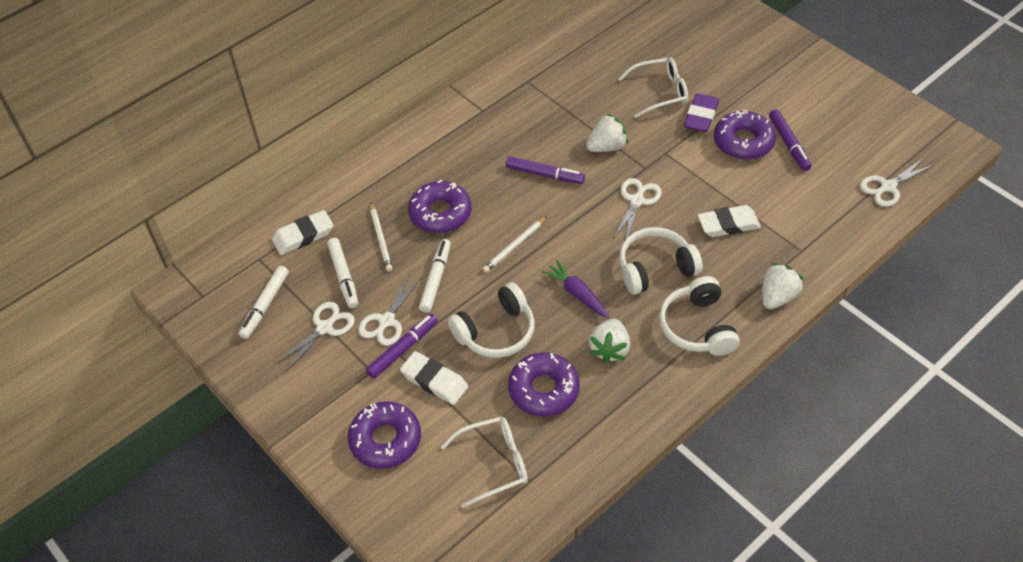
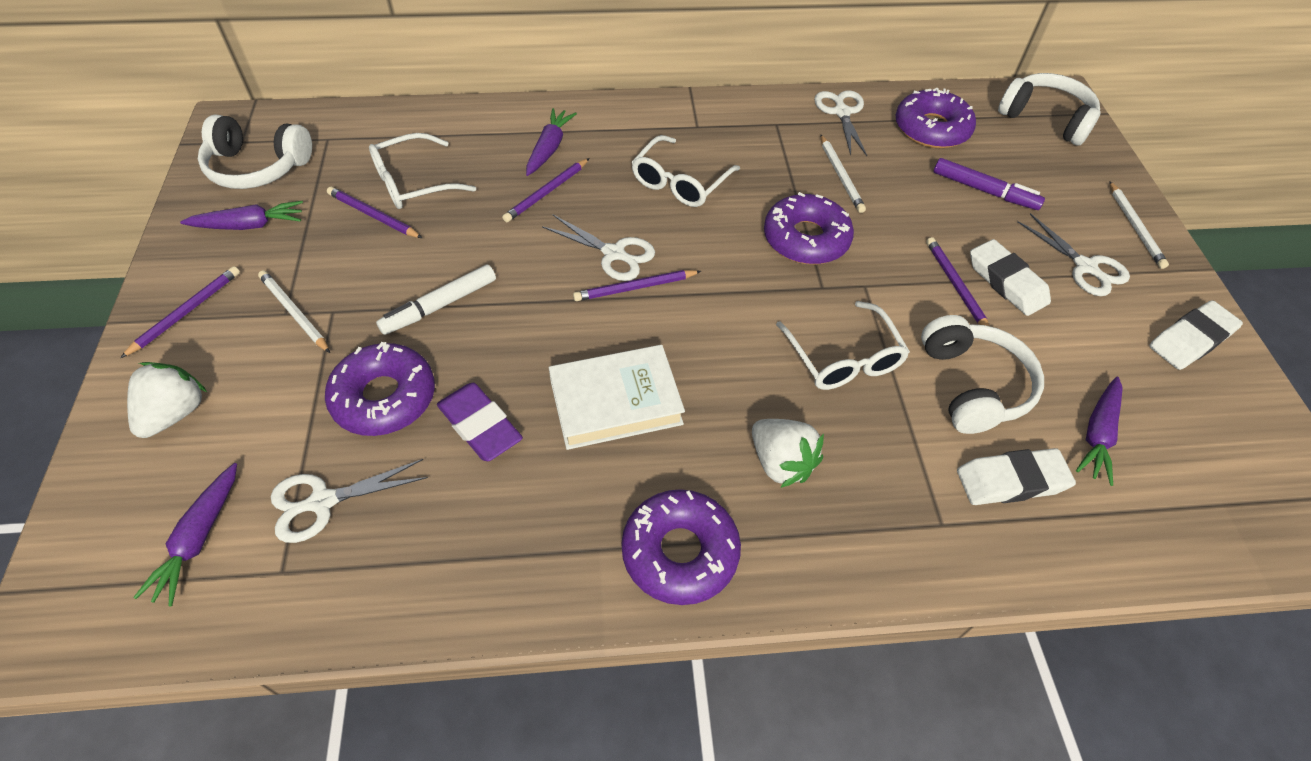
purple carrot: [542,260,609,318] = 1 -> [133,463,237,606] [180,201,303,230] [526,108,577,176] [1076,376,1123,486] = 4
purple marker: [366,314,438,379] [506,156,585,184] [769,109,812,171] = 3 -> [933,158,1045,210] = 1
purple pencil: none = 0 -> [120,266,240,358] [327,187,422,238] [502,158,590,222] [573,270,701,301] [926,237,989,326] = 5
white book: none = 0 -> [549,345,685,450] = 1
white glasses: [441,416,528,508] [618,57,688,118] = 2 -> [369,133,476,209] [632,135,740,207] [776,301,910,390] = 3
white marker: [239,266,289,339] [327,238,358,308] [419,239,451,313] = 3 -> [376,264,496,335] = 1
white pencil: [370,203,392,271] [483,217,546,272] = 2 -> [258,270,330,353] [820,134,866,213] [1109,181,1169,269] = 3
white strawberry: [586,114,628,152] [589,318,630,364] [762,263,804,309] = 3 -> [127,362,207,438] [752,419,824,488] = 2

